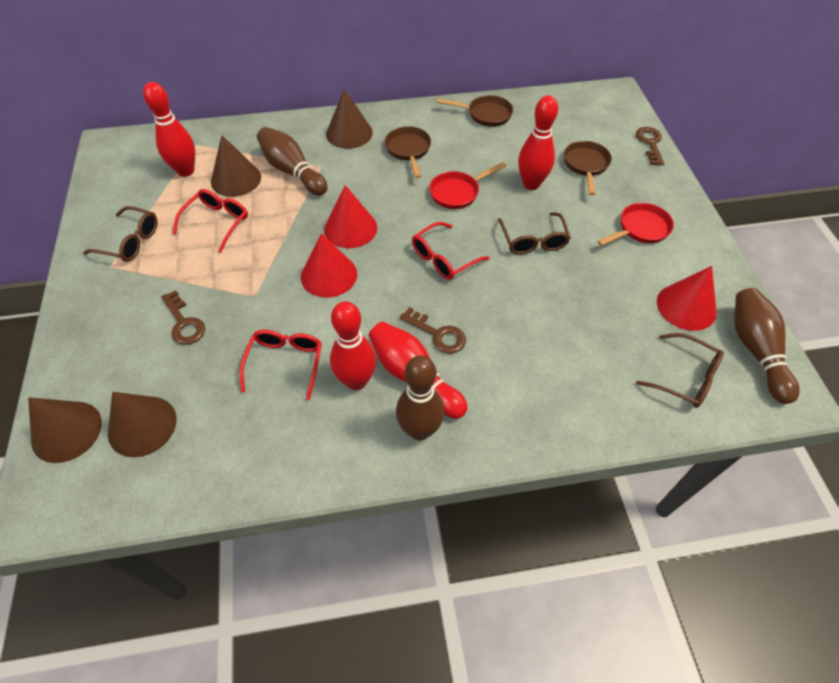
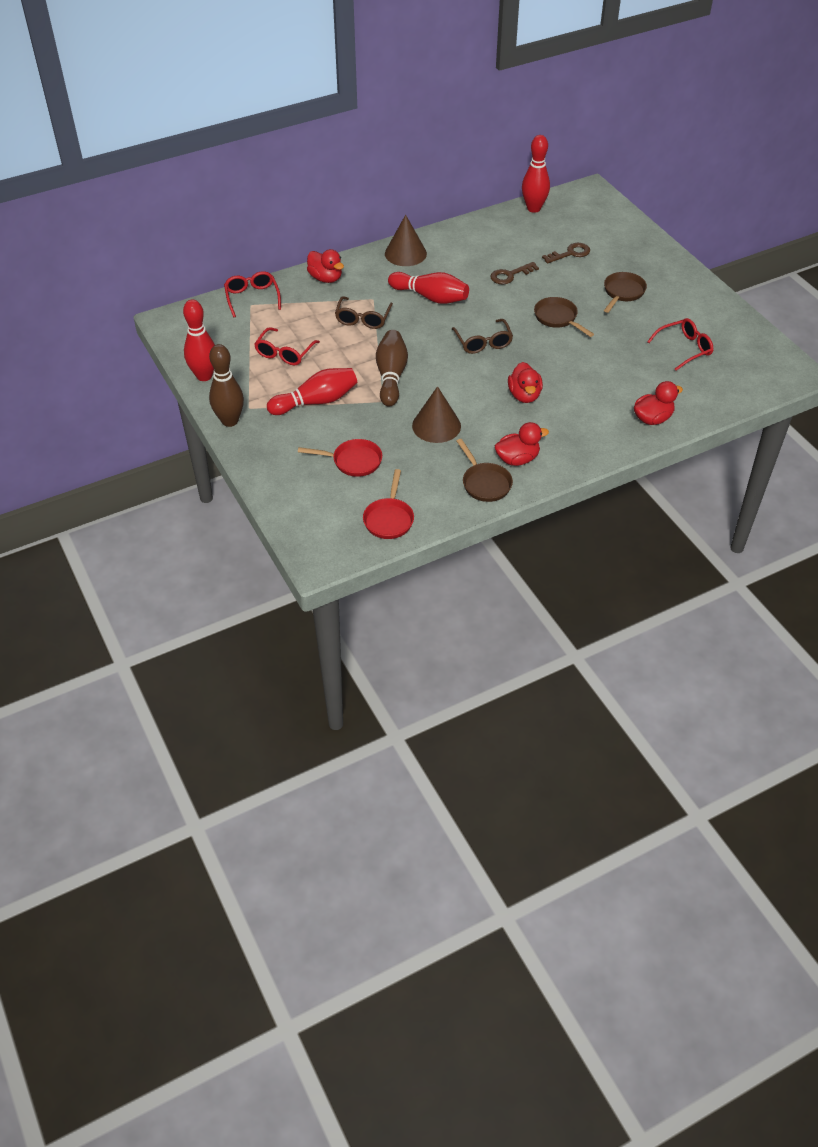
brown bowling pin: [257,127,328,195] [396,355,444,441] [734,288,800,404] = 3 -> [209,344,244,427] [376,330,408,407] = 2
brown cone: [28,397,102,463] [108,392,177,457] [211,135,261,197] [326,89,373,149] = 4 -> [385,215,427,266] [412,386,461,443] = 2
brown glasses: [83,206,158,262] [498,212,571,255] [636,333,724,408] = 3 -> [335,296,393,329] [452,319,513,354] = 2
brown key: [161,290,205,345] [400,307,466,354] [636,127,664,165] = 3 -> [491,262,539,285] [542,243,590,264] = 2
red cone: [301,233,357,298] [324,185,377,248] [657,266,717,331] = 3 -> none = 0
red duck: none = 0 -> [307,249,344,283] [495,422,549,466] [508,362,543,403] [634,381,683,425] = 4

